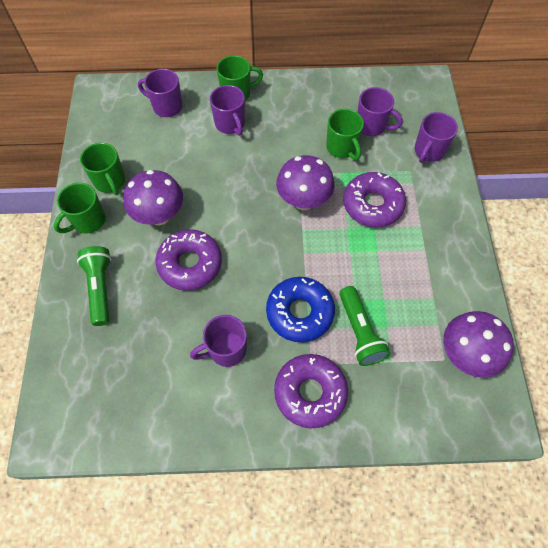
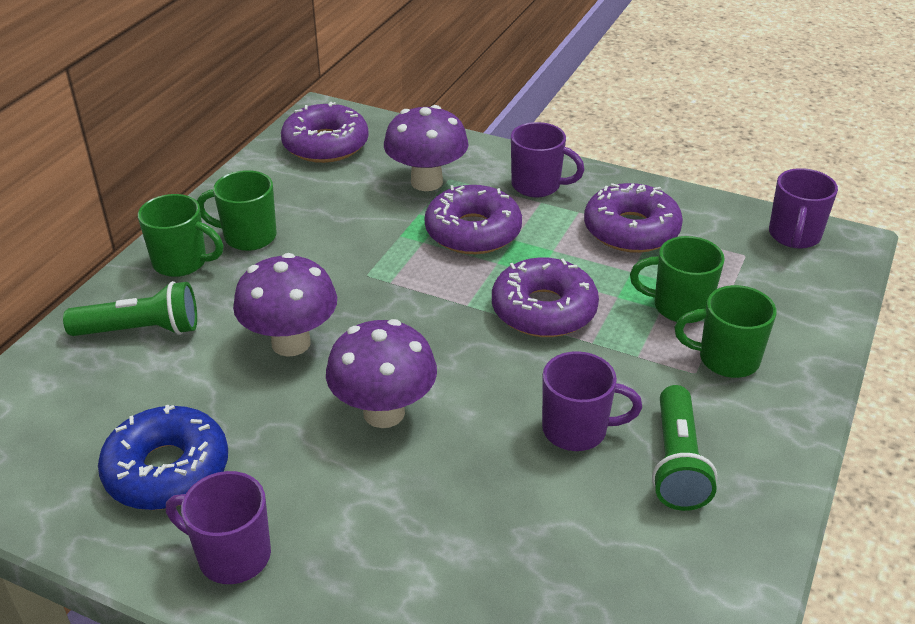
purple donut: [156,229,222,291] [274,354,348,429] [343,172,406,227] = 3 -> [281,102,369,163] [425,185,522,254] [492,257,599,337] [584,183,683,253] = 4
purple mug: [138,69,182,117] [190,315,247,367] [210,85,245,136] [357,87,403,136] [415,112,458,163] = 5 -> [166,471,271,584] [511,122,585,197] [542,351,642,451] [769,168,838,249] = 4

